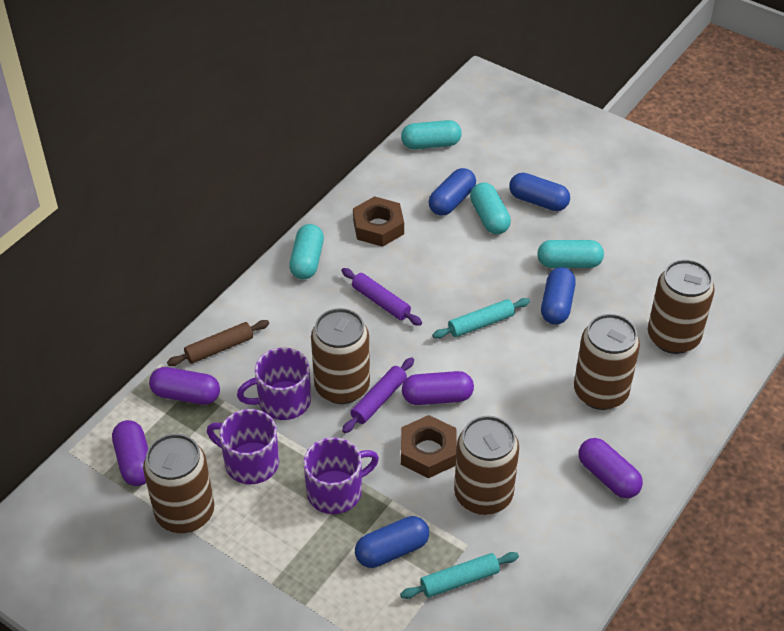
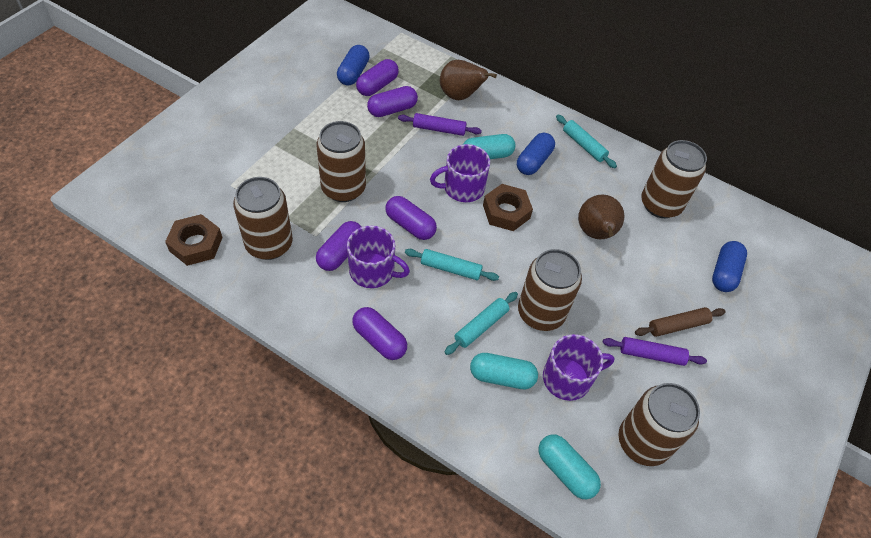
blue capsule: [355,516,429,568] [429,168,476,216] [509,173,570,211] [541,267,576,325] = 4 -> [337,45,370,86] [517,133,555,175] [712,241,747,292] = 3
brown pear: none = 0 -> [440,60,497,100] [578,195,624,239] = 2
purple capsule: [112,420,148,486] [149,367,220,405] [402,371,474,405] [579,438,643,498] = 4 -> [316,221,362,271] [352,307,407,360] [356,59,399,96] [367,86,418,117] [385,196,437,240] = 5
turquoise capsule: [289,224,324,279] [401,120,462,149] [470,182,511,234] [537,240,604,268] = 4 -> [463,134,516,159] [470,353,538,389] [538,434,601,499] = 3
turquoise rolling pin: [400,552,519,599] [432,298,530,339] = 2 -> [405,249,499,281] [445,292,518,355] [556,115,617,168] = 3

